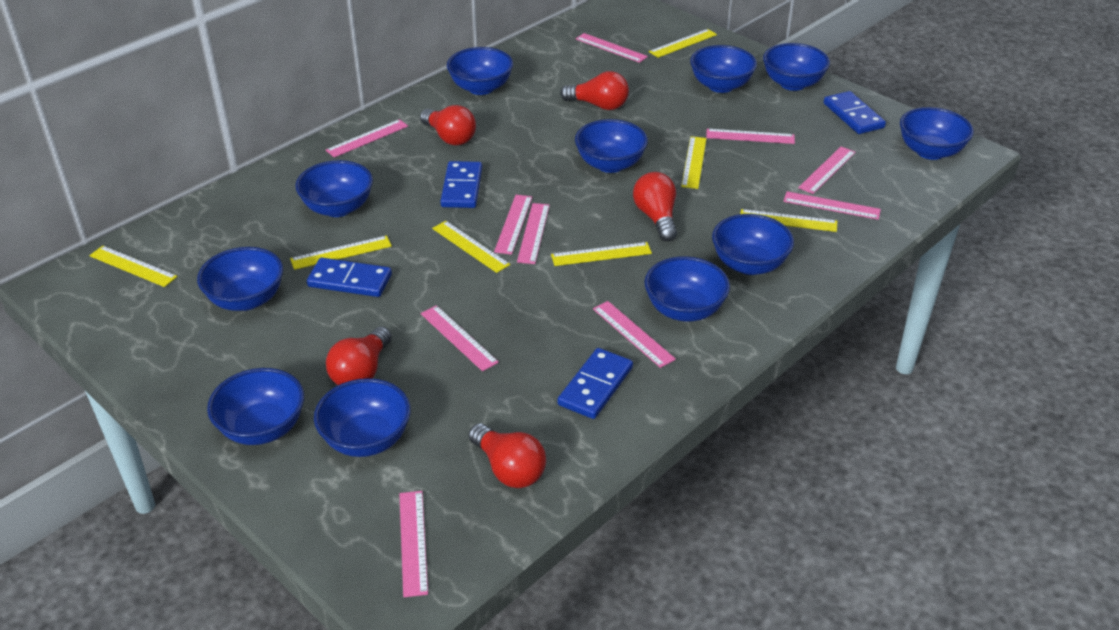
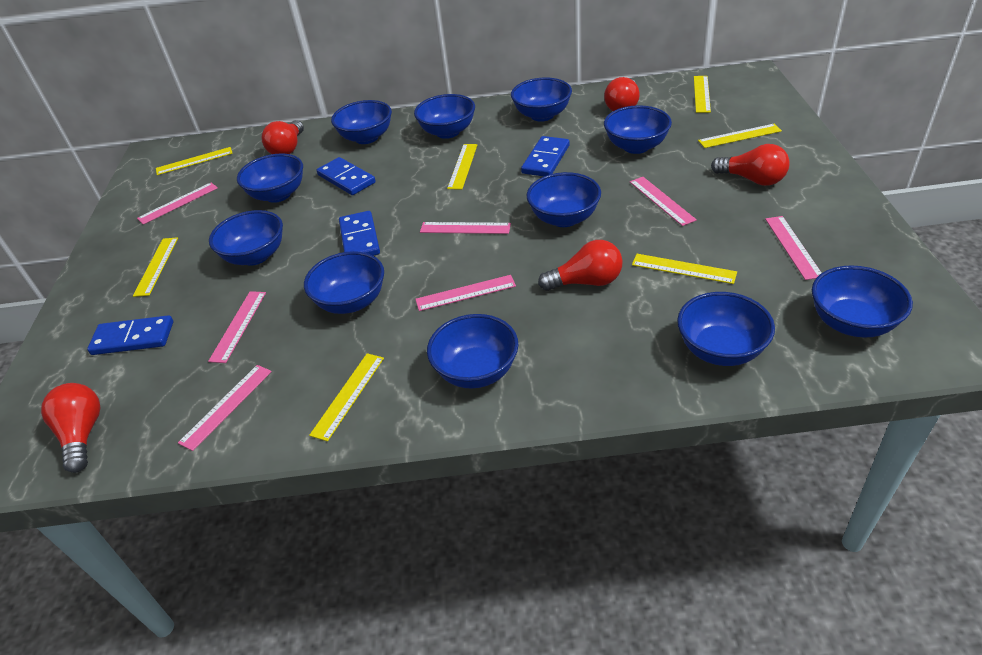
pink ruler: [326,119,408,157] [399,491,428,597] [421,305,499,371] [494,195,532,255] [517,203,550,264] [576,33,648,63] [593,301,676,368] [706,129,795,144] [783,191,881,220] [798,147,856,194] = 10 -> [137,183,218,225] [178,365,272,451] [208,291,266,363] [415,275,516,311] [420,222,511,234] [630,177,697,226] [765,216,822,280] = 7

